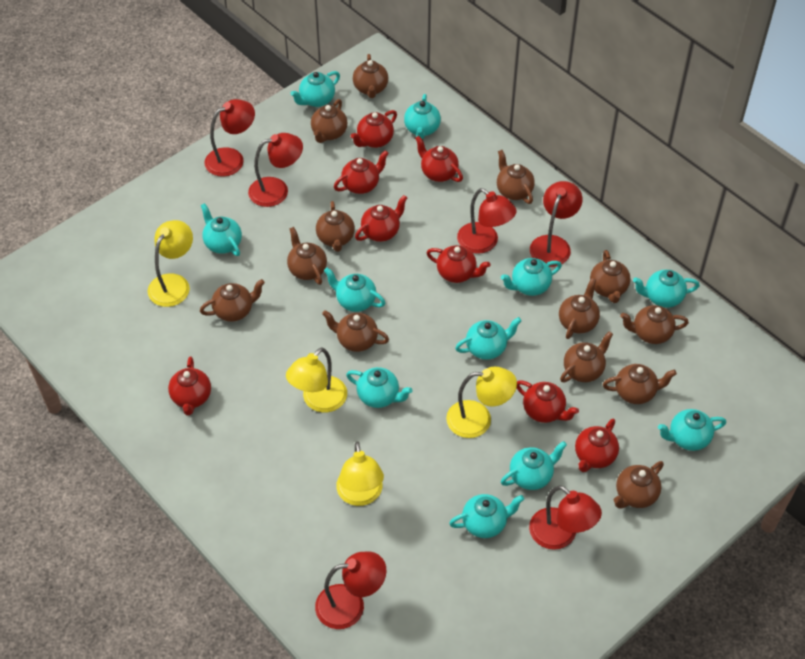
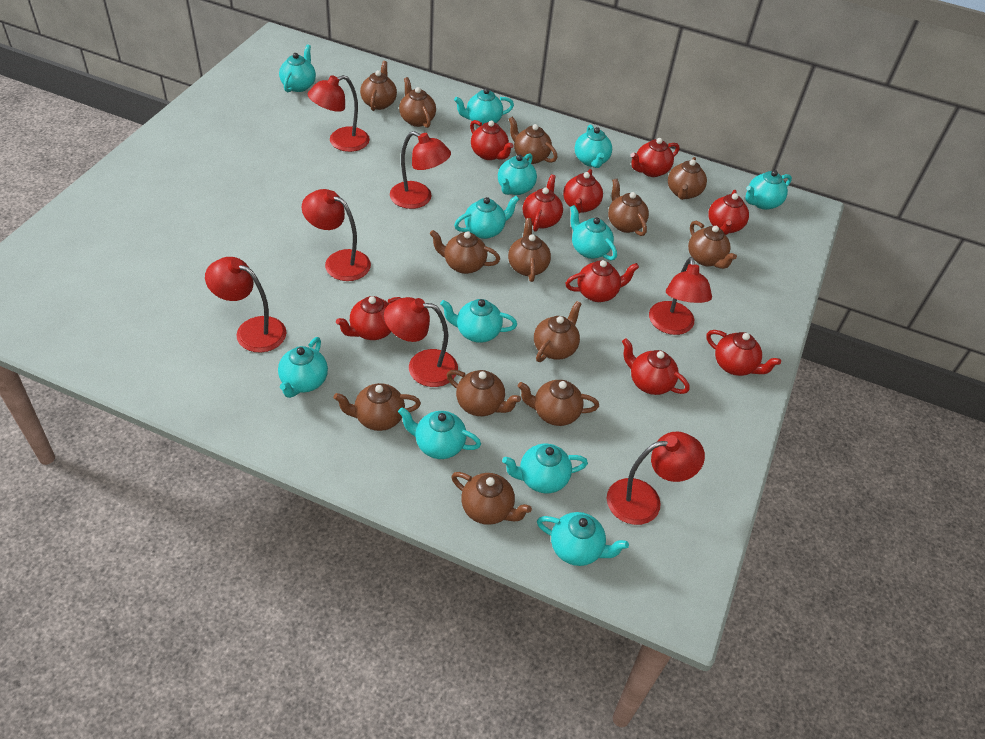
red lamp: [204,99,255,177] [248,133,303,207] [315,552,387,629] [457,188,517,254] [529,485,602,550] [530,181,582,267] = 6 -> [205,257,286,353] [301,189,371,281] [308,75,370,152] [384,297,458,387] [390,131,451,209] [607,431,705,525] [649,257,712,335] = 7
red teapot: [168,357,211,416] [334,150,389,194] [351,110,397,148] [355,195,407,242] [415,136,463,182] [427,245,490,283] [517,380,579,423] [575,418,619,472] = 8 -> [336,296,401,340] [470,120,514,160] [523,174,563,232] [563,169,603,213] [565,260,639,302] [622,338,690,395] [631,138,679,177] [706,330,781,376] [708,190,749,235] = 9
turquoise teapot: [201,203,242,256] [290,71,340,107] [324,268,385,312] [346,367,413,408] [404,94,441,139] [449,494,524,538] [455,317,522,360] [501,258,562,296] [501,441,567,490] [633,270,700,308] [658,409,726,451] = 11 -> [278,337,328,398] [279,44,316,92] [398,407,481,459] [440,299,517,343] [454,88,514,126] [454,196,519,239] [498,153,537,195] [502,444,588,493] [537,512,629,566] [570,205,617,260] [575,124,612,168] [745,170,792,210] = 12
yellow lamp: [148,220,193,307] [286,347,347,413] [336,441,384,506] [446,367,517,438] = 4 -> none = 0

